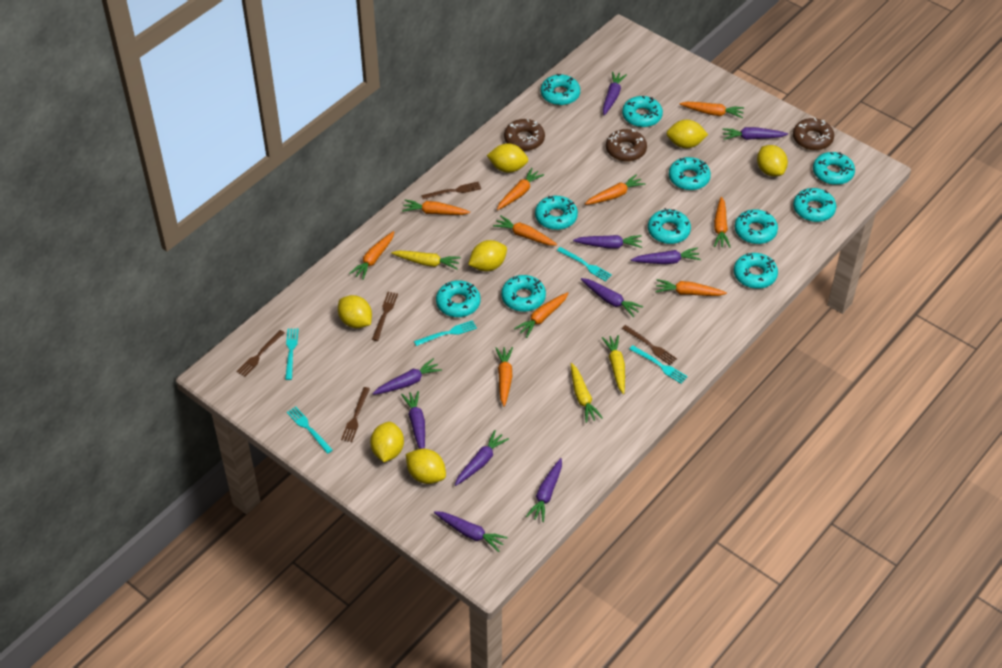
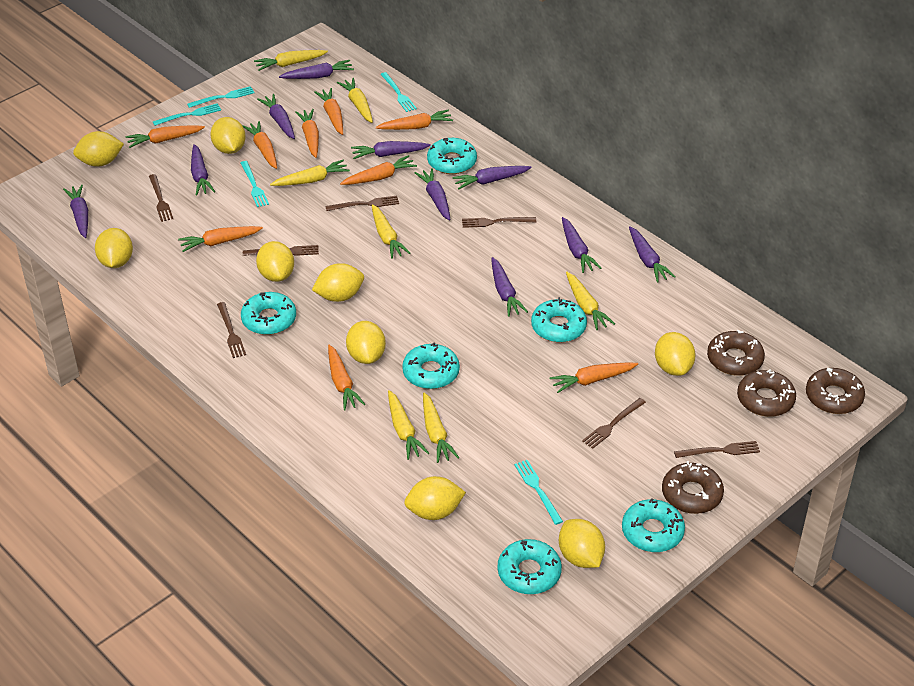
brown donut: [504,119,545,151] [606,129,647,161] [793,118,834,150] = 3 -> [662,461,724,514] [707,330,765,376] [737,369,796,417] [806,368,865,414] = 4
brown fork: [236,330,284,377] [341,387,370,442] [372,292,398,341] [421,182,481,199] [622,325,677,365] = 5 -> [149,174,173,222] [217,302,246,358] [243,245,319,256] [325,196,399,211] [462,217,536,228] [582,398,646,449] [674,441,760,458] = 7
orange carrot: [349,231,394,280] [402,200,470,215] [493,215,558,246] [495,347,513,407] [497,168,544,210] [514,292,569,338] [585,174,645,205] [656,279,727,296] [680,102,744,118] [714,197,730,248] = 10 -> [126,125,205,148] [178,226,263,252] [242,121,277,169] [295,109,319,158] [314,88,343,135] [328,345,365,410] [340,155,417,185] [376,110,453,130] [549,362,638,393] = 9
turquoise donut: [436,280,481,317] [501,275,546,312] [535,196,578,230] [541,74,580,105] [622,96,663,127] [648,208,691,244] [669,157,711,190] [734,253,778,289] [735,209,778,244] [793,188,836,222] [813,152,855,185] = 11 -> [241,292,296,335] [402,343,460,389] [427,138,477,174] [498,539,562,594] [531,297,587,342] [622,498,685,552] = 6
yellow carrot: [391,250,461,269] [571,363,603,423] [602,335,625,394] = 3 -> [254,50,328,71] [270,160,350,186] [337,78,373,123] [372,204,410,259] [388,390,429,460] [423,392,459,463] [566,272,615,330] = 7
yellow lemon: [338,295,372,328] [370,422,404,462] [406,449,446,484] [468,240,507,272] [487,143,528,173] [666,120,708,148] [757,145,788,177] = 7 -> [73,131,124,167] [95,228,133,268] [210,117,246,154] [256,241,294,282] [312,263,364,302] [346,321,386,364] [404,476,466,520] [559,519,605,568] [655,332,696,376] = 9

